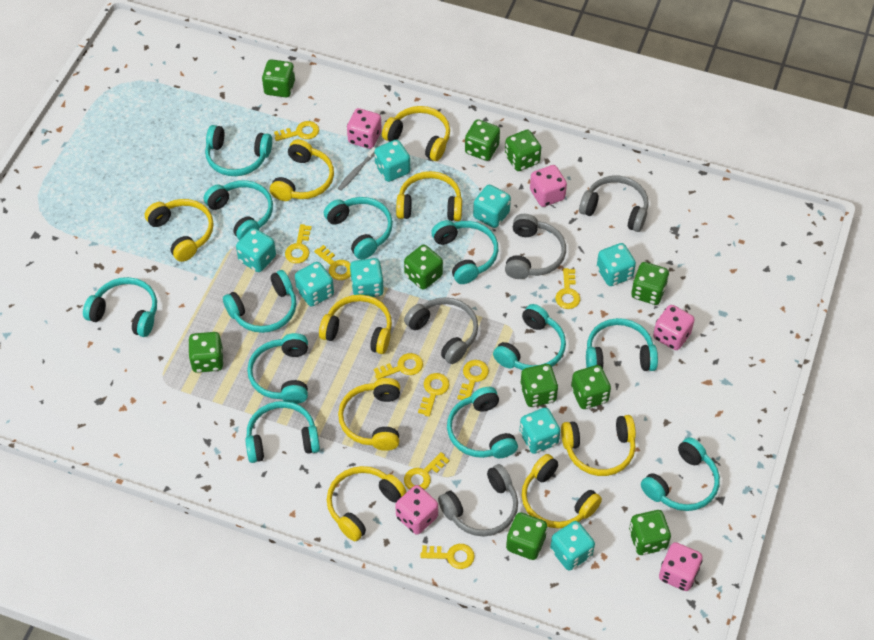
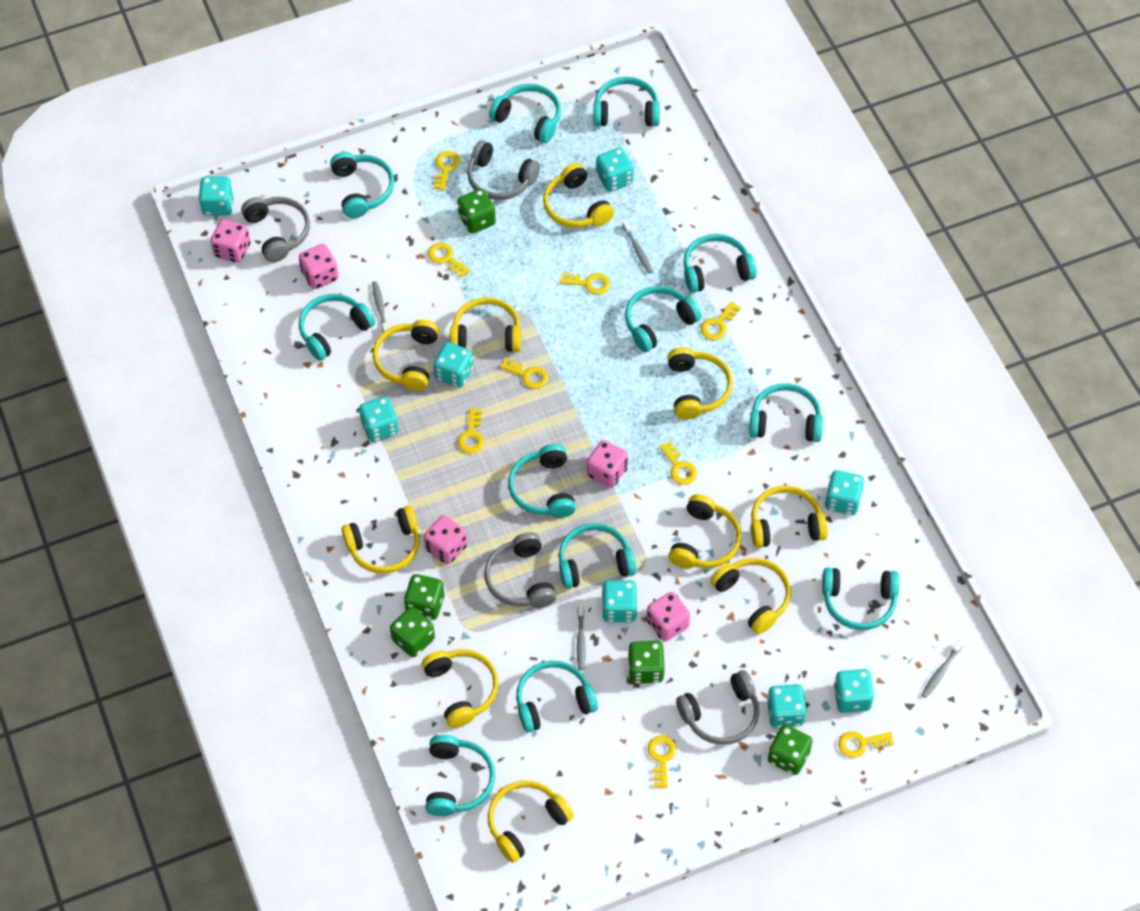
green dice: [188,332,223,373] [262,59,295,97] [404,245,443,290] [465,119,500,161] [505,130,541,171] [506,512,547,560] [520,364,558,407] [571,365,611,409] [629,510,671,555] [631,262,669,305] = 10 -> [390,607,435,657] [404,574,444,620] [457,189,496,233] [628,641,665,684] [768,725,813,775] = 5
grey toothbrush: [338,147,376,191] = 1 -> [372,281,388,332] [577,603,586,670] [622,220,653,274] [921,640,964,698] = 4
yellow headphones: [145,199,214,262] [270,139,334,201] [319,295,392,354] [327,466,406,541] [338,378,400,451] [382,106,450,161] [396,171,462,221] [522,454,602,528] [561,415,636,476] = 9 -> [341,506,420,573] [373,320,439,391] [422,649,498,728] [450,297,521,352] [488,781,574,863] [543,163,614,228] [667,347,732,419] [669,494,742,569] [710,558,791,634] [751,486,828,548] = 10

